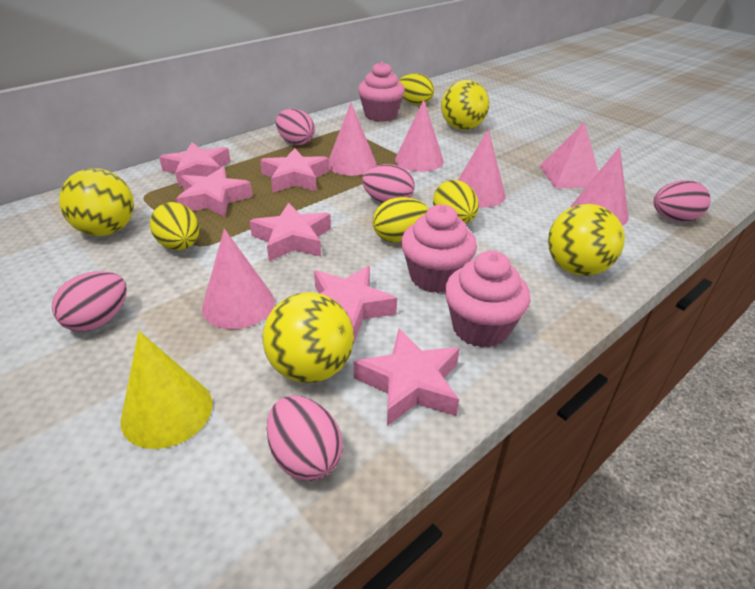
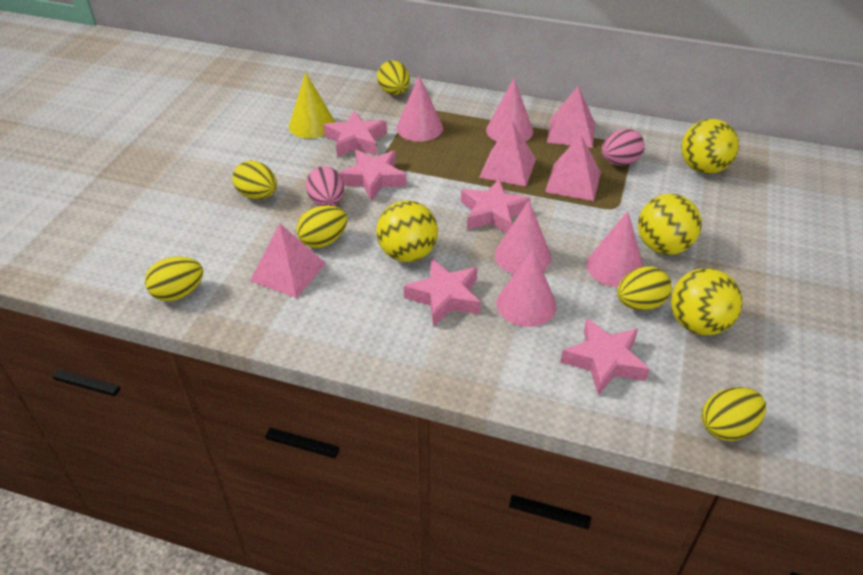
pink cupcake: [358,61,405,122] [401,204,477,293] [445,251,530,348] = 3 -> none = 0
pink egg: [52,271,127,332] [267,396,343,481] [276,109,315,145] [362,164,415,203] [653,180,711,222] = 5 -> [306,166,344,206] [601,129,645,166] = 2
pink pyramid: [540,122,599,189] = 1 -> [250,223,326,298] [479,121,536,186] [545,135,601,201] [547,86,595,148] = 4
pink star: [159,142,230,187] [176,167,253,217] [249,203,331,262] [260,148,329,193] [314,266,397,342] [354,329,460,426] = 6 -> [323,111,387,157] [339,150,407,201] [404,258,481,327] [461,179,531,233] [560,318,650,396] = 5
yellow egg: [150,202,199,250] [373,197,428,242] [399,73,434,105] [433,180,479,224] = 4 -> [145,257,203,301] [232,161,277,199] [296,205,347,248] [377,60,410,95] [617,266,672,310] [702,387,766,441] = 6

